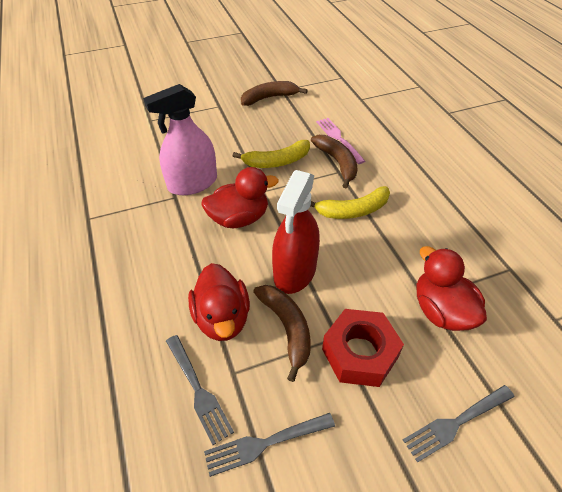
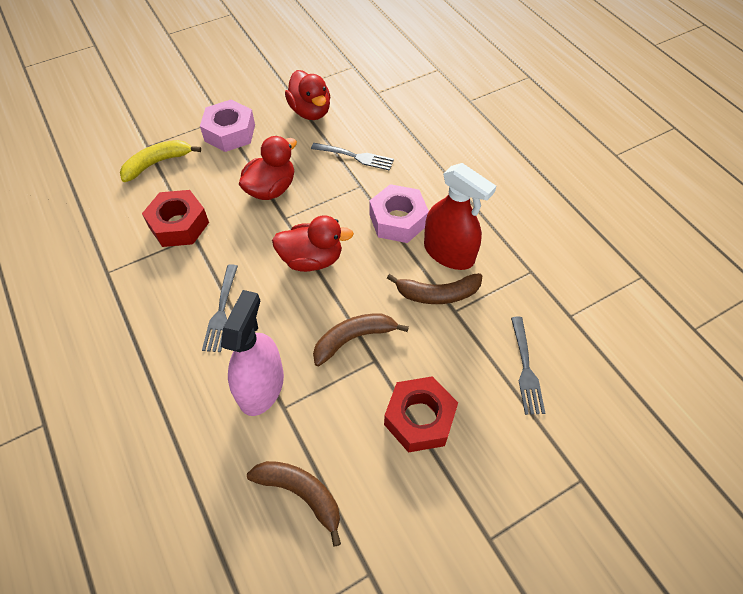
pink fork: [316,118,365,164] = 1 -> none = 0
pink nut: none = 0 -> [200,100,255,152] [369,184,429,243] = 2
red nut: [322,309,404,387] = 1 -> [142,190,209,247] [384,376,458,453] = 2
yellow banana: [233,140,310,168] [311,186,390,219] = 2 -> [120,140,201,182] = 1

